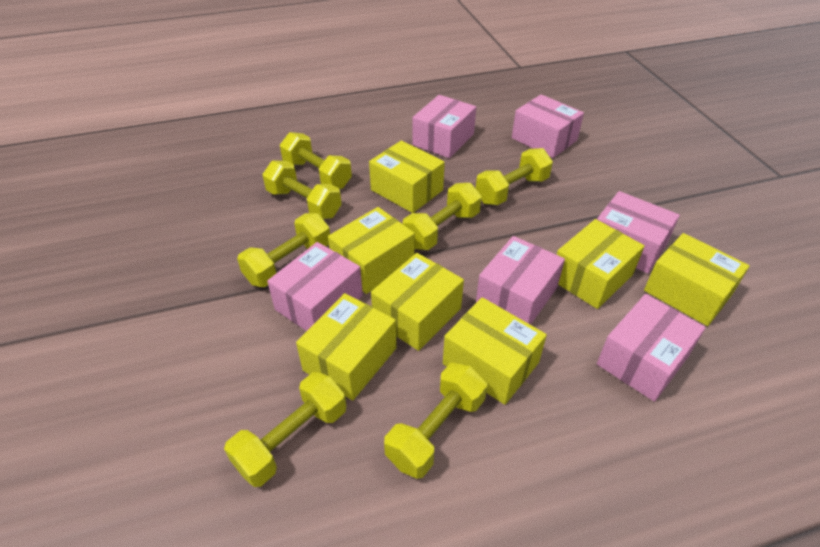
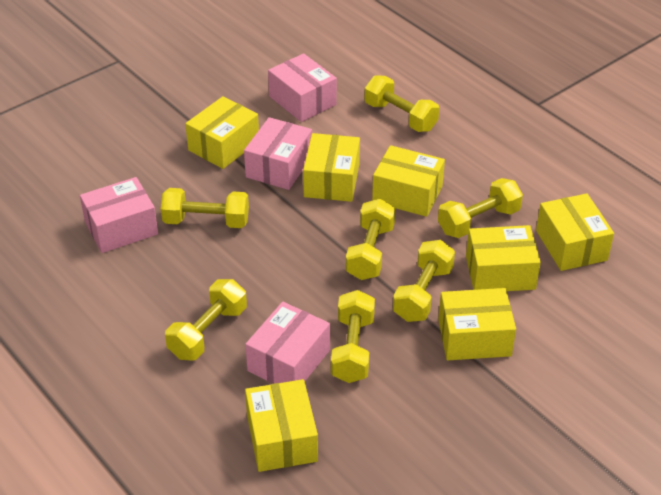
pink box: [267,242,363,331] [412,95,476,158] [476,236,565,325] [512,94,584,158] [597,191,680,274] [597,294,706,402] = 6 -> [80,177,158,253] [244,117,312,190] [245,302,330,384] [268,53,337,122] = 4

